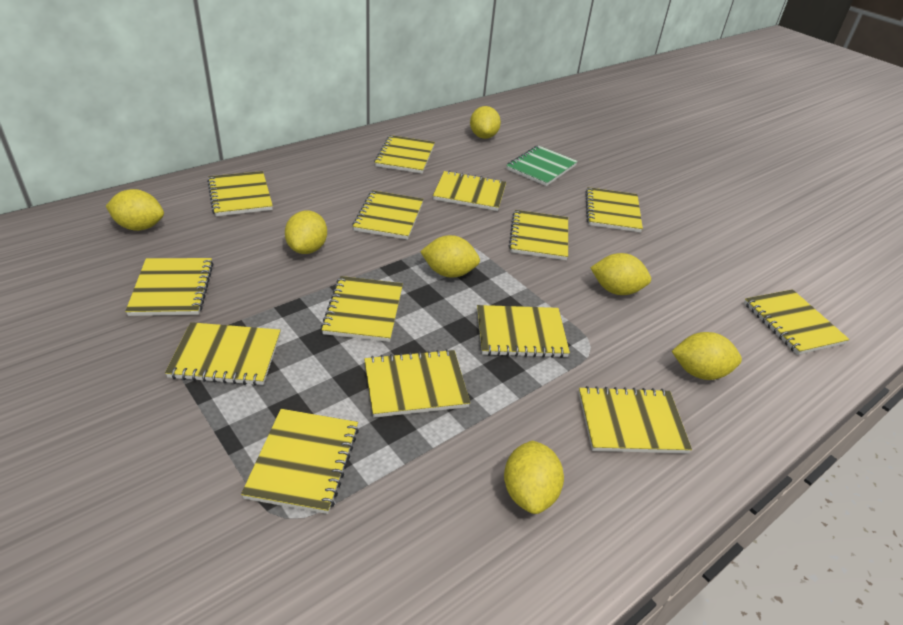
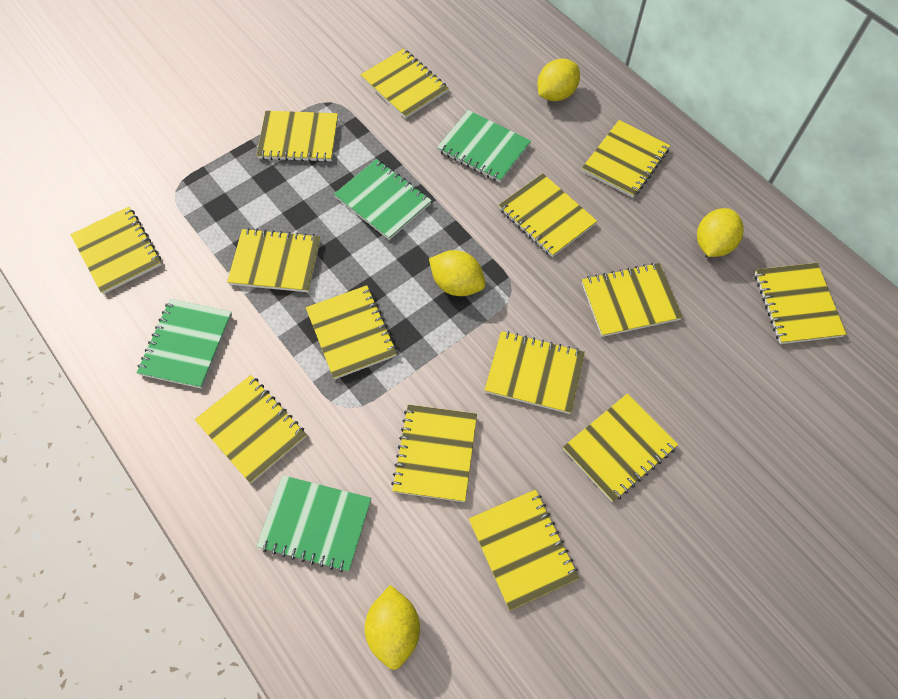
green notebook: [506,145,578,186] = 1 -> [137,299,232,389] [256,475,371,573] [334,159,432,240] [437,110,531,183] = 4
yellow lemon: [106,189,164,231] [285,210,327,254] [420,235,480,278] [470,106,501,139] [504,440,564,514] [590,253,651,295] [672,332,742,380] = 7 -> [365,585,420,670] [429,250,485,296] [537,58,580,101] [697,208,744,257] = 4

